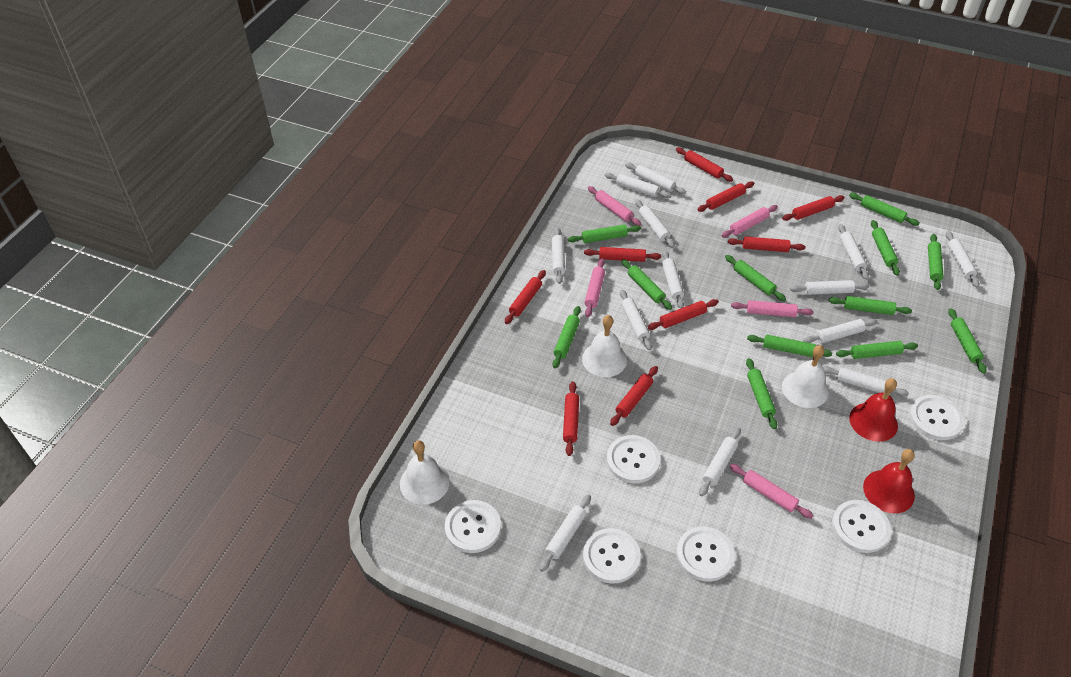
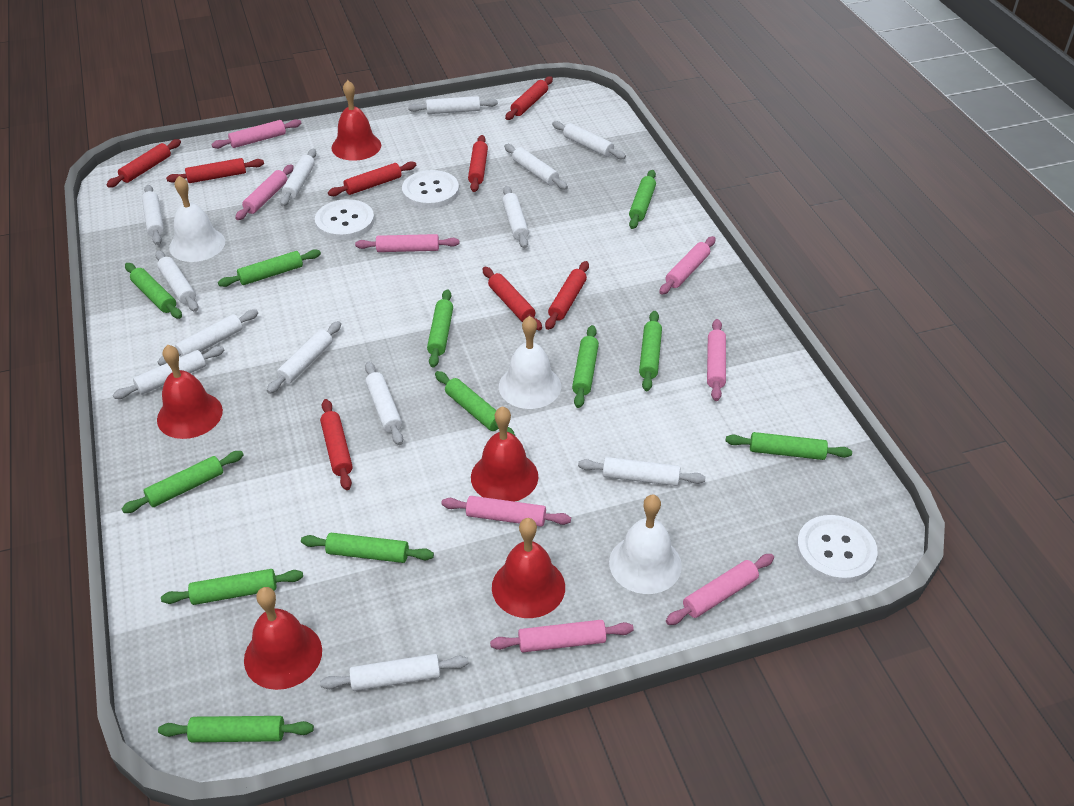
pink rolling pin: [584,259,605,317] [588,186,641,226] [721,205,778,238] [730,464,814,519] [731,300,814,317] = 5 -> [211,119,302,149] [235,165,294,220] [355,234,459,252] [441,496,571,527] [490,620,634,652] [659,236,716,295] [666,554,774,625] [707,319,726,401] = 8
red bell: [849,378,898,442] [863,449,915,513] = 2 -> [157,345,223,439] [244,587,322,690] [332,80,381,161] [471,406,538,502] [492,518,565,618] = 5
red rolling pin: [505,270,546,324] [563,381,579,456] [584,247,661,262] [610,366,658,426] [648,299,719,330] [676,147,733,182] [697,181,754,212] [728,236,805,252] [782,195,844,221] = 9 -> [106,139,181,188] [166,158,264,183] [320,399,353,490] [328,161,416,196] [468,135,488,192] [482,267,542,331] [505,76,553,120] [545,261,589,330] = 8
white button: [445,500,501,553] [583,528,641,584] [606,435,660,483] [676,527,735,582] [832,500,891,553] [909,395,964,440] = 6 -> [315,199,374,240] [402,170,459,208] [797,515,878,583] = 3

